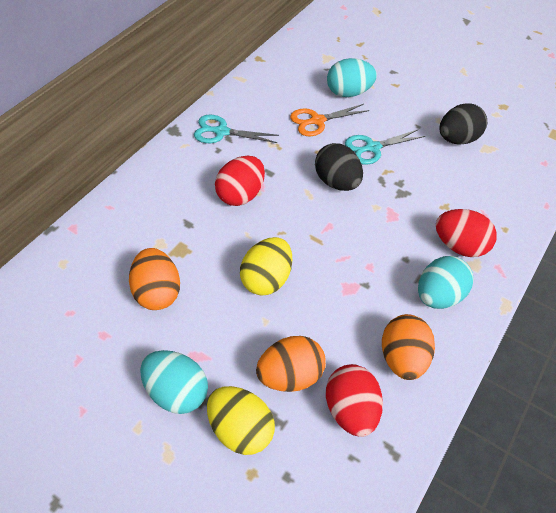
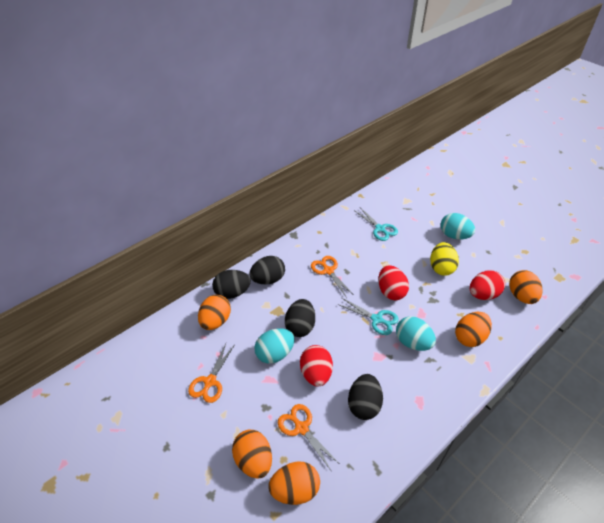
black egg: [315,143,363,191] [439,103,487,144] = 2 -> [212,270,251,299] [249,256,285,284] [285,299,315,337] [348,374,383,420] = 4
orange egg: [129,248,180,310] [256,336,326,392] [382,314,435,380] = 3 -> [198,295,231,330] [232,430,272,479] [268,461,320,505] [455,312,492,347] [509,270,542,304] = 5
orange scissors: [290,104,369,136] = 1 -> [188,344,234,403] [278,404,340,470] [311,256,354,298] = 3
yellow egg: [207,386,275,455] [240,237,292,295] = 2 -> [430,242,459,276] = 1

